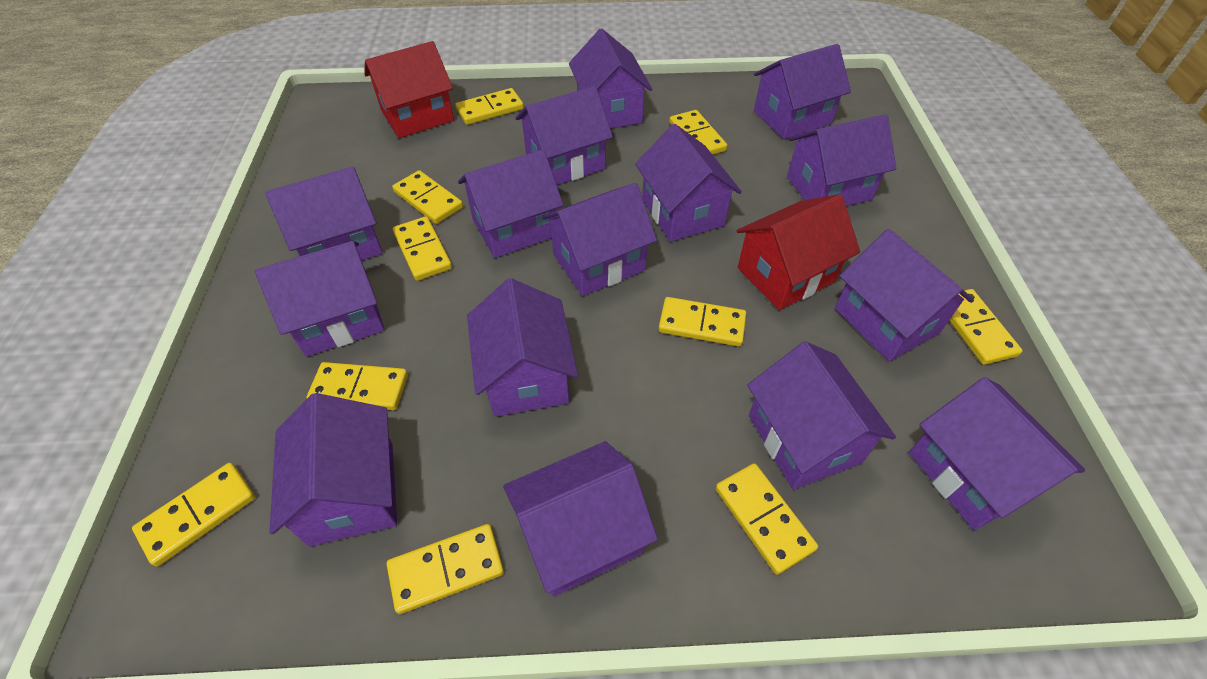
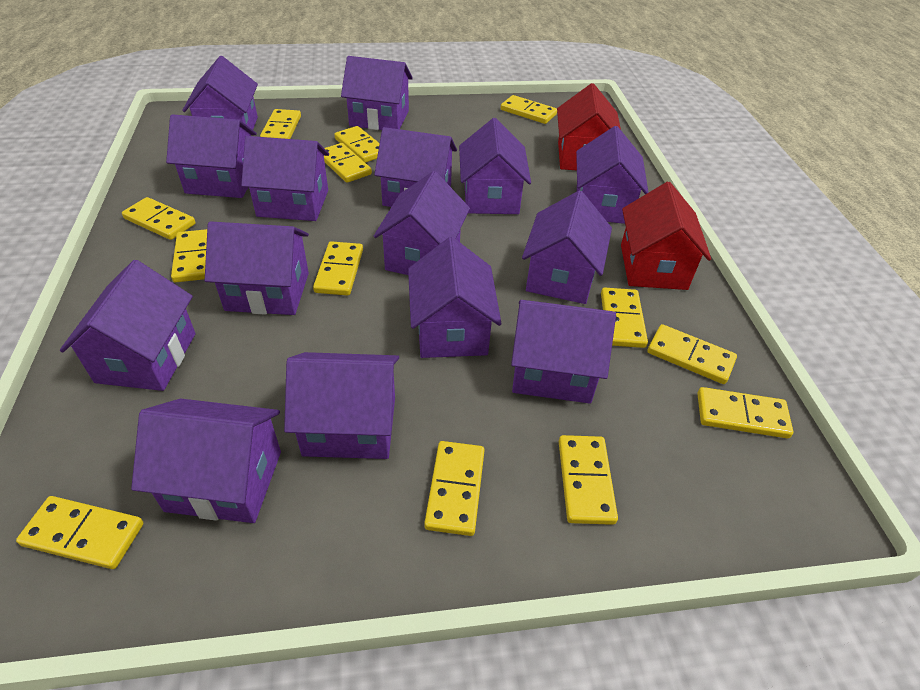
yellow domino: [132,463,255,566] [306,362,408,410] [387,524,504,614] [392,170,463,224] [393,216,452,281] [455,88,524,125] [658,297,746,347] [669,110,727,155] [715,463,818,575] [949,289,1023,365] = 10 -> [16,496,143,569] [122,197,196,240] [171,229,207,282] [260,109,301,139] [313,241,363,296] [324,143,372,183] [334,126,380,163] [424,441,485,536] [501,95,557,124] [559,435,618,525] [601,287,648,348] [647,324,737,384] [697,387,793,438] = 13

